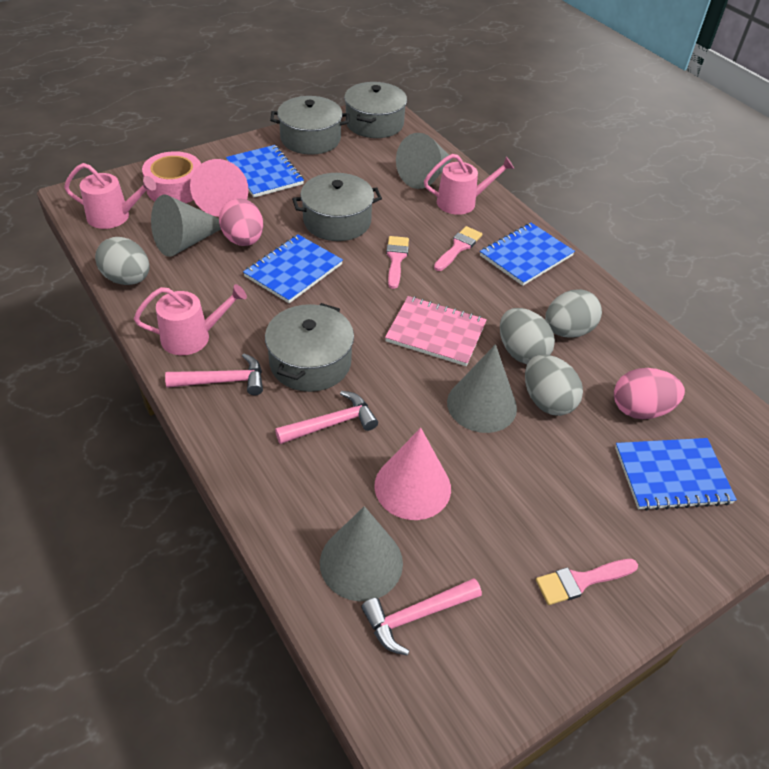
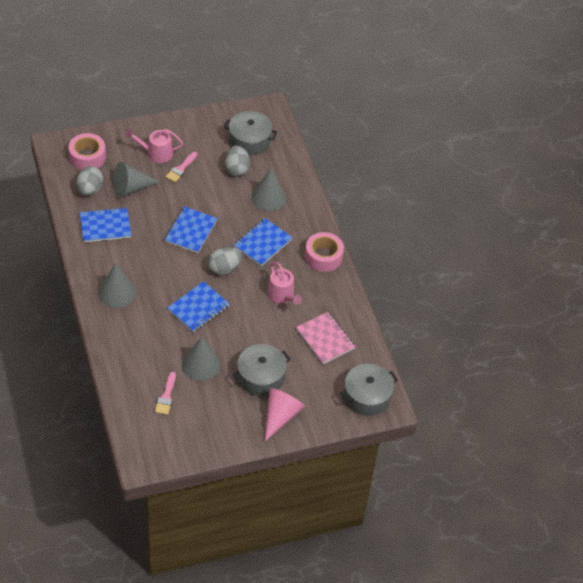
grey egg: [95,237,150,285] [500,308,555,364] [525,354,583,416] [545,289,602,338] = 4 -> [77,166,103,196] [208,247,242,275] [225,146,250,177] = 3
grey pot: [265,303,354,392] [270,96,349,155] [292,173,382,241] [344,82,407,138] = 4 -> [224,111,277,155] [233,344,291,396] [340,364,398,416] = 3
pink brush: [386,236,409,289] [434,226,482,271] [536,559,638,605] = 3 -> [155,372,176,415] [165,152,197,182] = 2
pink cone: [190,159,249,217] [374,428,451,520] = 2 -> [265,388,305,441] = 1
pink egg: [219,199,263,246] [614,368,685,419] = 2 -> none = 0
pink hammer: [165,353,263,395] [275,391,378,444] [361,578,482,656] = 3 -> none = 0
pink tape: [142,151,201,203] = 1 -> [68,133,106,170] [305,232,344,272] = 2
pink watering can: [64,163,156,229] [134,284,247,355] [424,154,514,215] = 3 -> [125,129,183,163] [267,262,302,305] = 2

